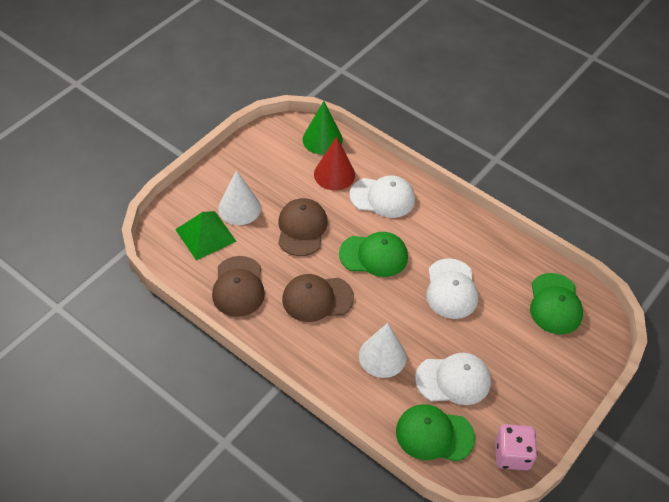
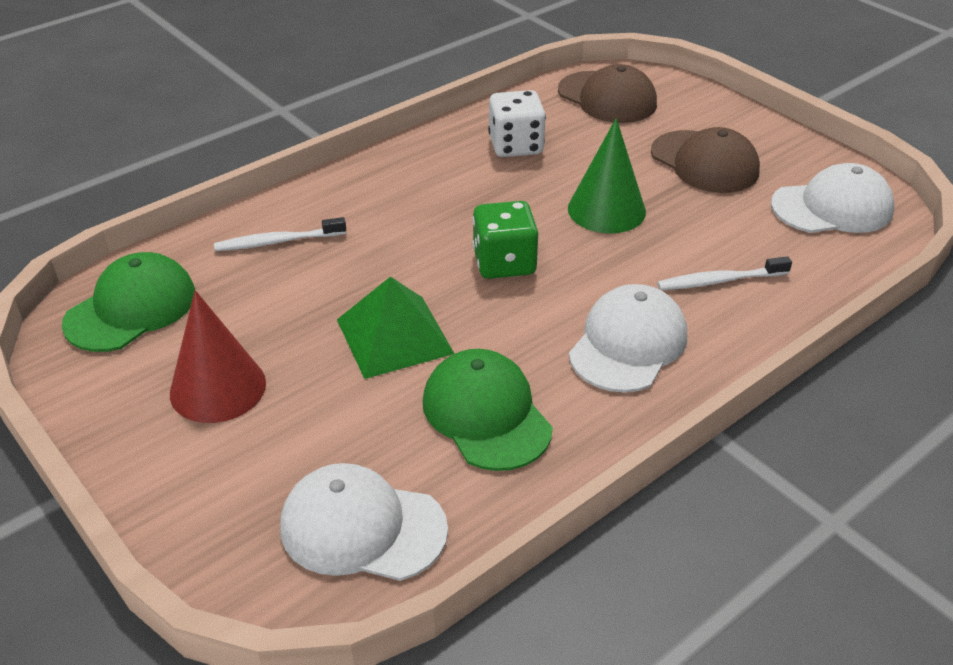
brown cap: [212,256,265,317] [278,198,328,256] [282,274,354,322] = 3 -> [558,64,657,123] [651,127,760,193] = 2
green cap: [339,232,408,277] [396,404,475,462] [530,273,583,334] = 3 -> [62,252,195,352] [423,349,553,471] = 2
green dice: none = 0 -> [473,201,538,279] = 1
pink dice: [495,424,537,470] = 1 -> none = 0
white cone: [218,170,261,225] [359,323,406,378] = 2 -> none = 0
white dice: none = 0 -> [488,90,546,157] = 1
white toothbrush: none = 0 -> [214,217,346,251] [657,256,792,290] = 2

